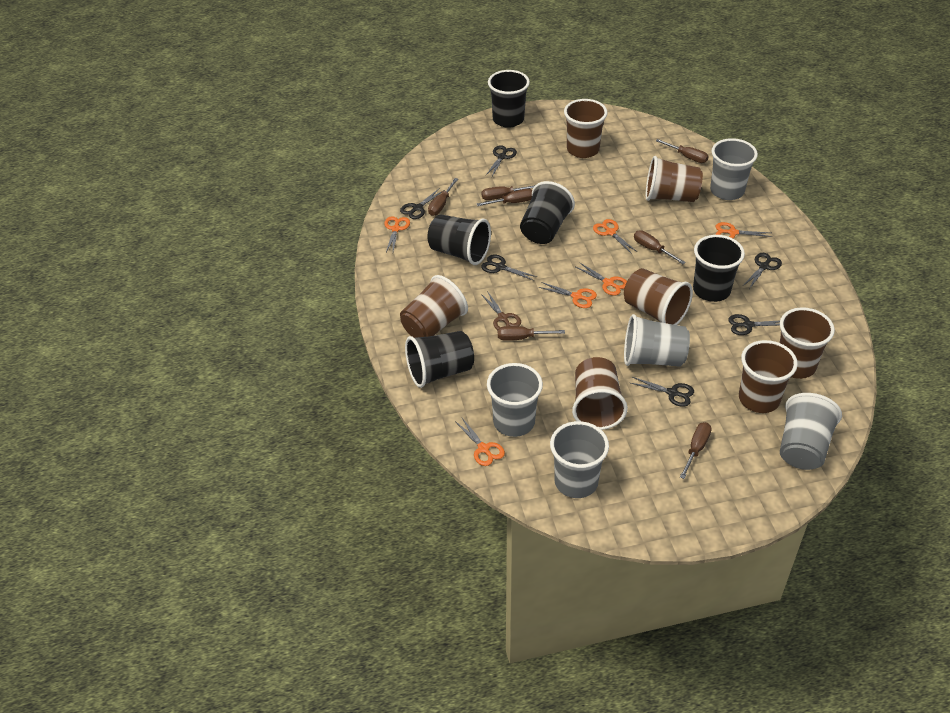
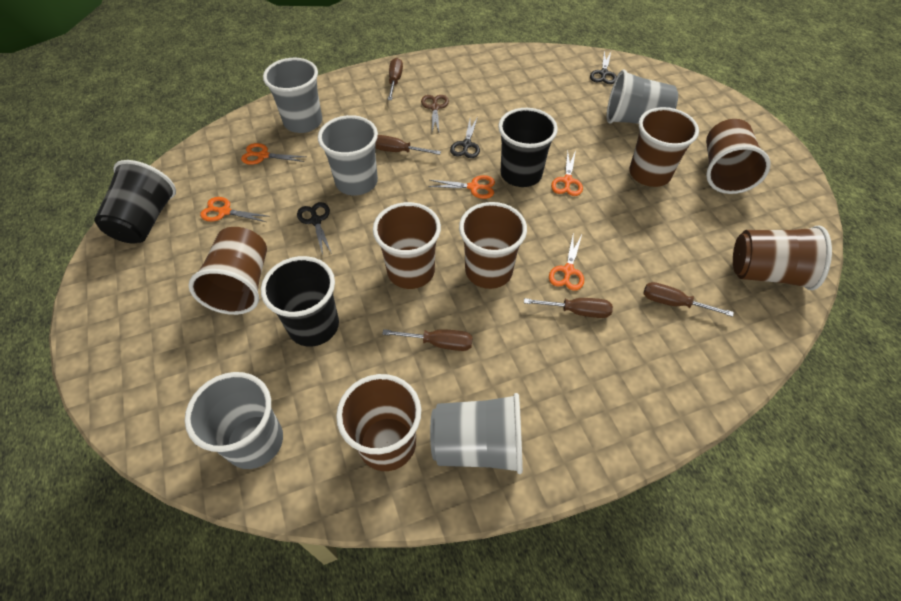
black cup: [405,331,474,388] [427,214,491,265] [488,70,530,128] [520,181,575,244] [693,235,745,302] = 5 -> [94,160,176,243] [261,256,339,347] [498,108,558,187] = 3
black scissors: [400,188,444,219] [481,254,537,281] [486,145,517,176] [631,377,694,407] [728,314,780,335] [743,253,782,289] = 6 -> [297,202,332,255] [450,117,480,158] [590,51,617,84] = 3
brown screwdriver: [428,178,458,216] [477,189,532,206] [481,185,535,200] [498,326,565,341] [634,230,686,264] [656,139,709,163] [680,422,712,479] = 7 -> [375,135,441,155] [382,329,473,351] [388,58,403,100] [524,298,613,318] [644,282,734,317] = 5
orange scissors: [384,217,410,252] [455,418,505,466] [538,282,597,308] [576,263,627,296] [593,219,637,254] [716,222,772,238] = 6 -> [200,197,270,222] [241,143,306,165] [428,175,495,199] [549,235,584,291] [551,150,583,196] = 5

